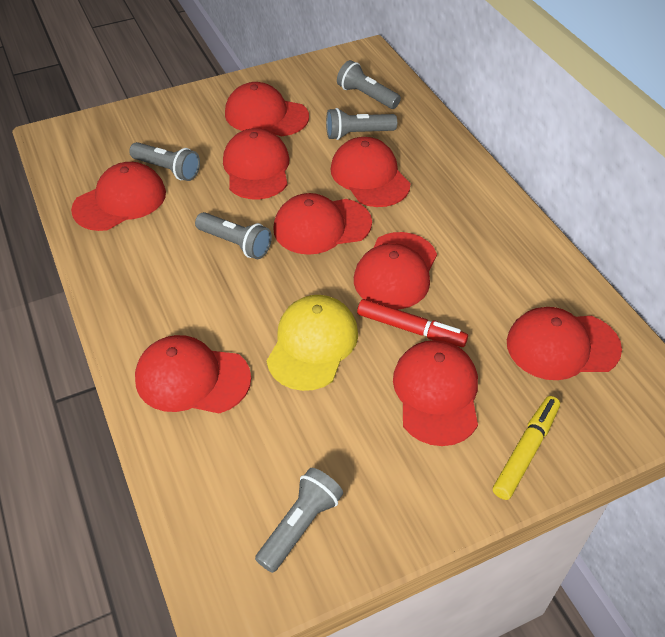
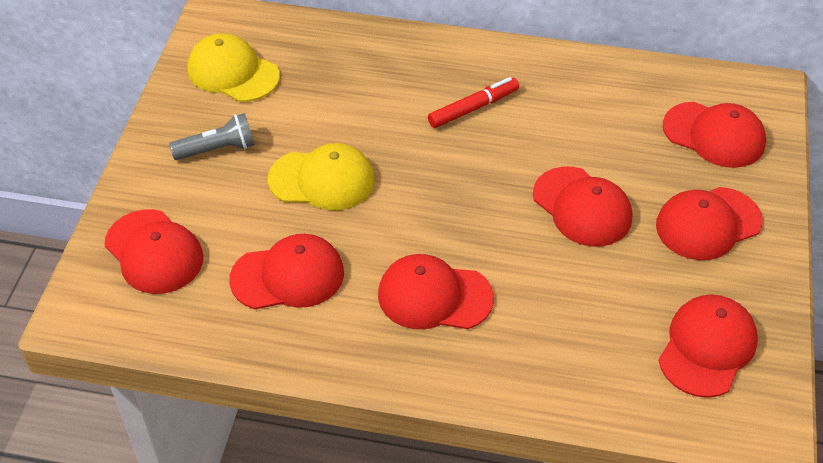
grey flashlight: [129,142,200,181] [195,212,272,259] [255,468,343,573] [326,108,397,140] [337,60,401,109] = 5 -> [169,113,255,160] = 1
red cap: [71,162,166,231] [135,335,251,413] [223,128,289,199] [225,82,309,136] [273,193,372,255] [331,137,411,207] [354,232,437,309] [393,340,478,446] [507,307,622,380] = 9 -> [104,209,203,294] [229,234,344,309] [378,254,494,329] [533,167,632,247] [656,187,763,260] [658,295,758,398] [663,102,766,168] = 7
yellow cap: [266,295,358,391] = 1 -> [187,33,280,102] [268,143,375,210] = 2
yellow marker: [493,396,560,500] = 1 -> none = 0

